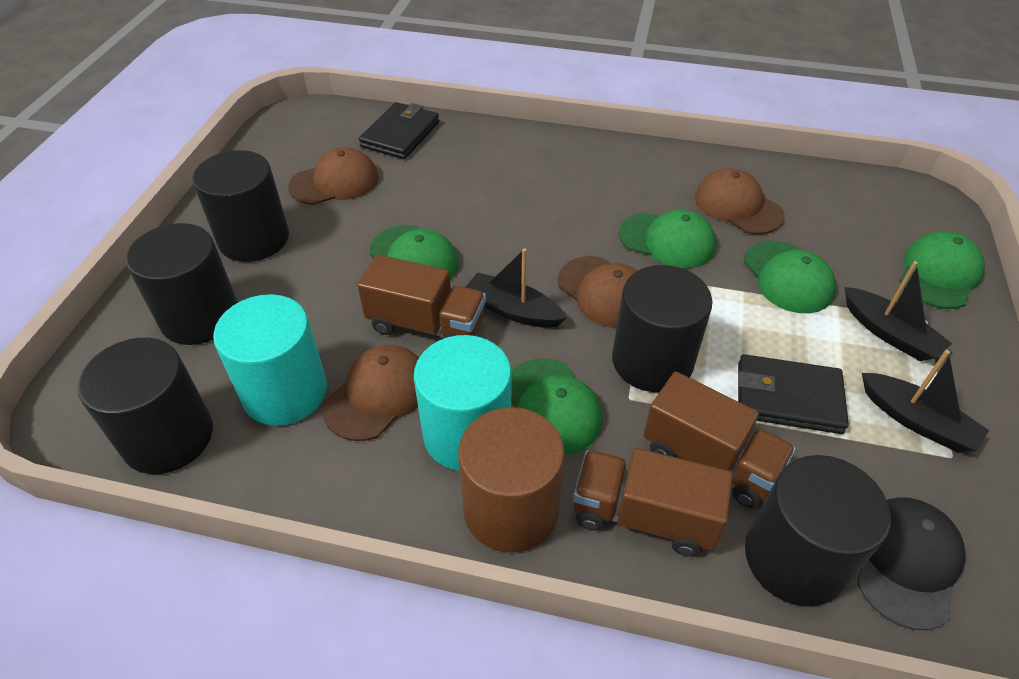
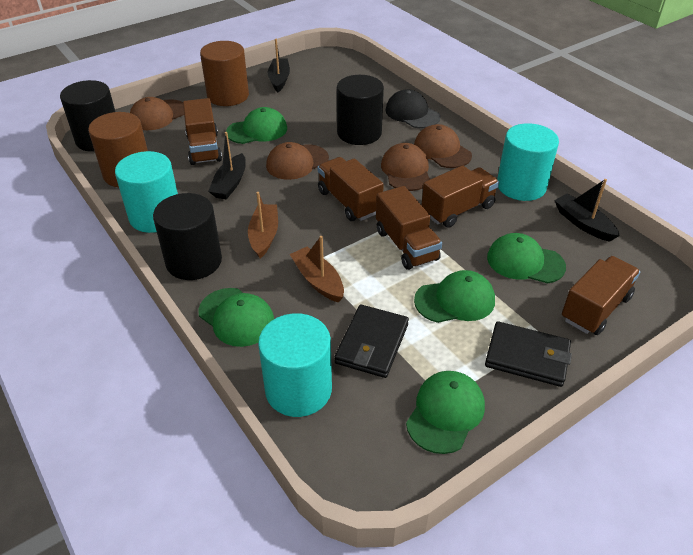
black cylinder: [77,338,213,474] [126,223,238,345] [192,150,289,262] [612,265,713,392] [745,455,891,606] = 5 -> [60,80,115,152] [153,193,222,280] [337,75,384,145] = 3
brown boat: none = 0 -> [248,192,278,259] [290,236,344,303] = 2
brown cylinder: [458,407,565,553] = 1 -> [88,112,148,187] [200,41,249,106] = 2
brown truck: [357,255,486,338] [573,448,733,557] [643,371,796,508] = 3 -> [183,98,222,165] [318,157,384,221] [376,186,442,270] [422,165,499,228] [562,256,640,335] = 5
turquoise cylinder: [213,294,327,426] [414,335,511,471] = 2 -> [115,151,178,233] [258,313,332,417] [497,123,559,201] = 3

